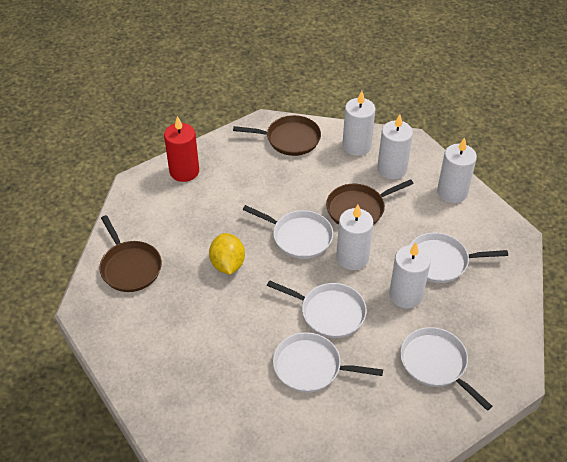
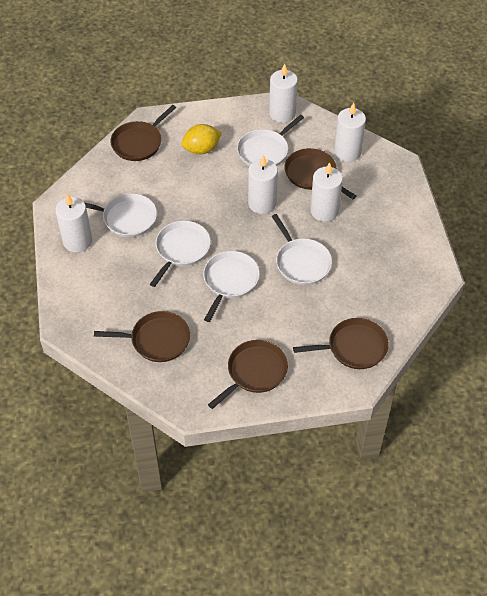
brown pan: [99,215,162,292] [233,115,321,156] [326,179,414,225] = 3 -> [94,311,190,362] [110,105,176,161] [208,340,288,409] [285,148,356,199] [293,318,389,369] = 5
red candle: [164,116,199,182] = 1 -> none = 0

